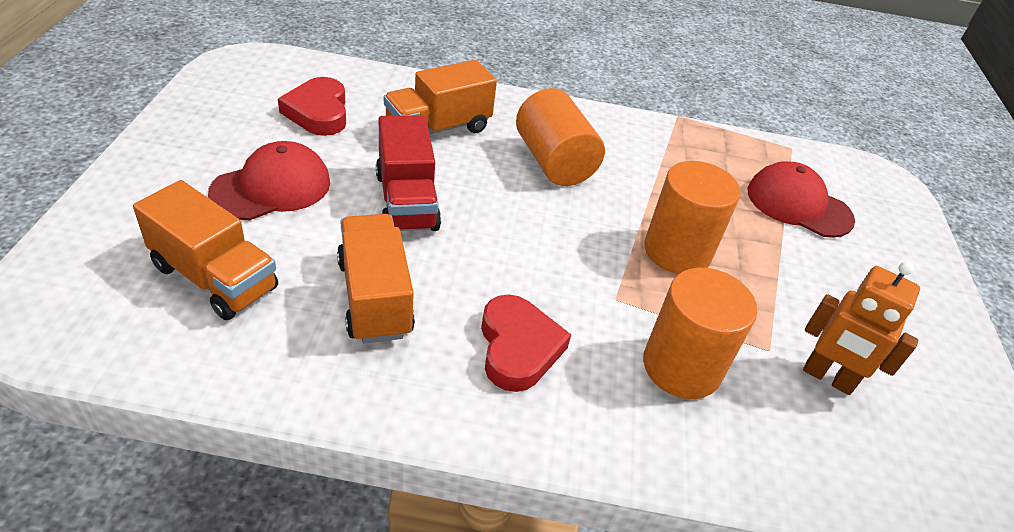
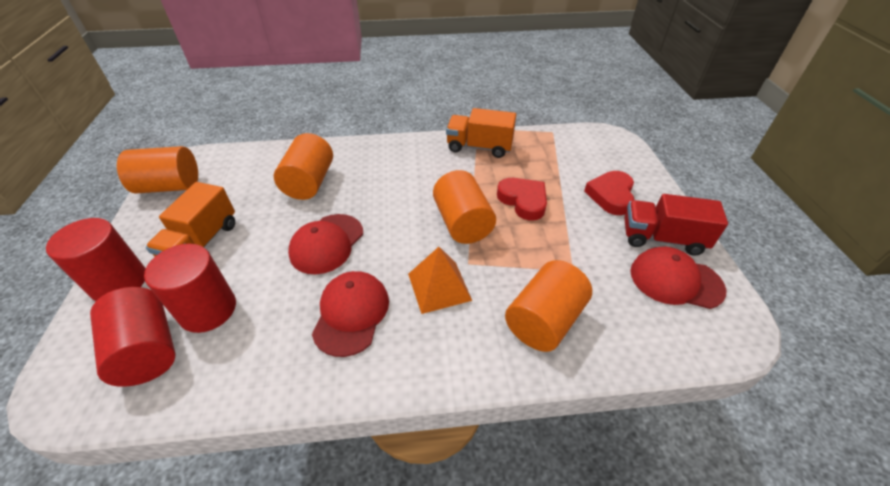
orange cylinder: [516,88,605,186] [643,268,757,399] [644,161,741,274] = 3 -> [117,146,198,194] [274,133,333,200] [433,170,496,244] [505,260,592,352] = 4
orange pyramid: none = 0 -> [408,247,472,314] = 1
orange robot: [803,261,920,395] = 1 -> none = 0
orange truck: [133,180,278,320] [337,214,415,343] [384,60,497,134] = 3 -> [146,182,235,257] [446,108,516,158] = 2
red cap: [208,141,330,220] [748,161,855,238] = 2 -> [288,214,363,274] [312,271,389,357] [630,247,726,309] = 3
red cylinder: none = 0 -> [46,218,146,301] [90,287,176,387] [144,244,236,333] = 3

